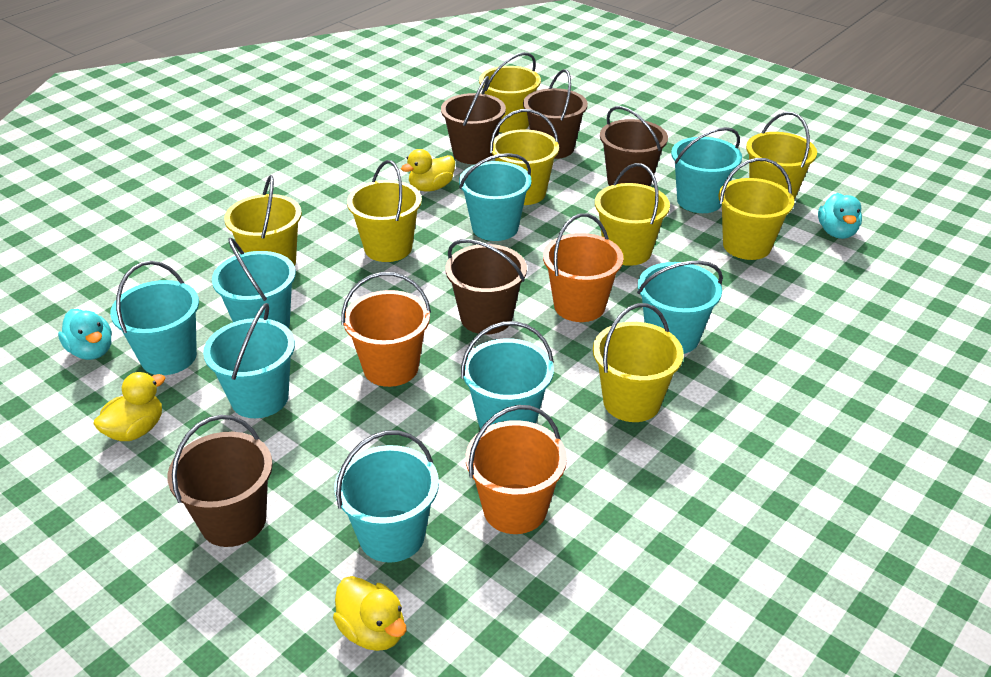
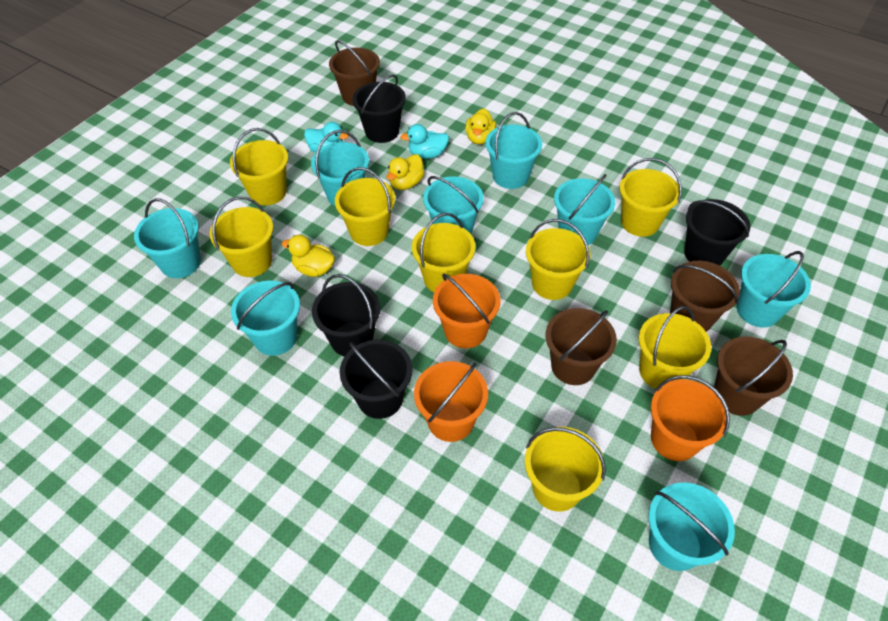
black bucket: none = 0 -> [312,274,381,357] [340,340,412,419] [352,74,406,143] [684,199,750,265] = 4
brown bucket: [167,415,273,547] [441,76,506,164] [446,239,527,335] [523,69,588,159] [600,106,668,186] = 5 -> [329,40,380,106] [545,308,617,385] [670,261,740,332] [714,337,793,416] = 4

